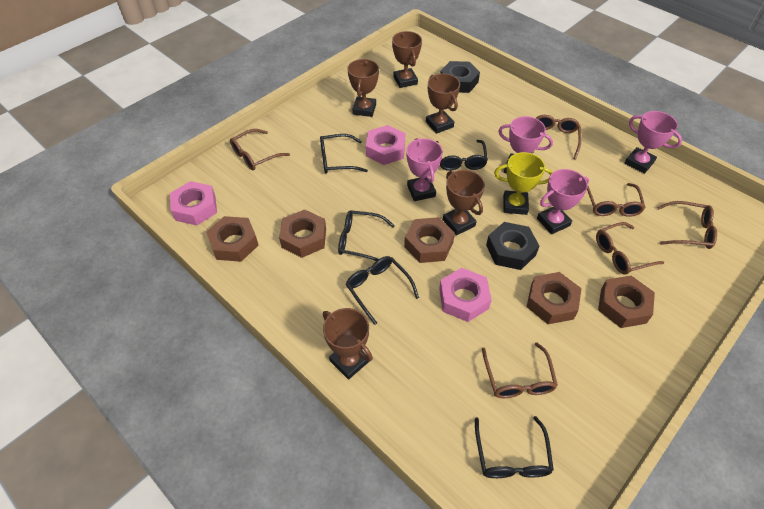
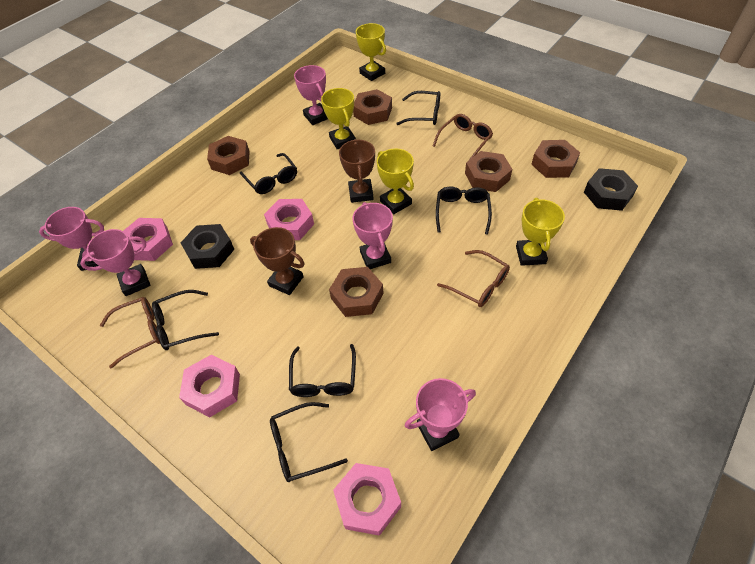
black glasses: [320,134,368,174] [338,210,395,261] [346,256,419,325] [436,140,488,171] [475,416,554,478] = 5 -> [152,290,219,350] [240,153,297,194] [270,402,348,482] [289,344,356,397] [396,91,440,125] [436,186,492,235] = 6
brown glasses: [230,129,290,170] [482,343,558,398] [532,115,581,159] [587,183,646,217] [596,222,664,275] [657,201,717,249] = 6 -> [100,297,160,368] [433,114,493,161] [437,250,510,307] = 3
brown trophy: [323,308,373,380] [347,59,379,117] [392,31,422,88] [426,74,460,134] [443,170,485,235] = 5 -> [250,227,305,295] [339,139,375,203] = 2
pink nut: [170,181,217,225] [366,125,406,165] [439,268,492,322] = 3 -> [123,218,173,261] [179,355,240,417] [264,199,314,240] [333,463,401,536] = 4
pink trophy: [406,138,443,201] [498,116,553,173] [537,169,589,234] [624,111,682,174] = 4 -> [39,207,104,271] [80,229,151,296] [294,65,328,125] [352,202,393,269] [405,378,476,451] = 5
yellow trophy: [494,152,553,215] = 1 -> [321,88,356,149] [356,23,386,81] [377,149,414,214] [516,198,565,266] = 4

